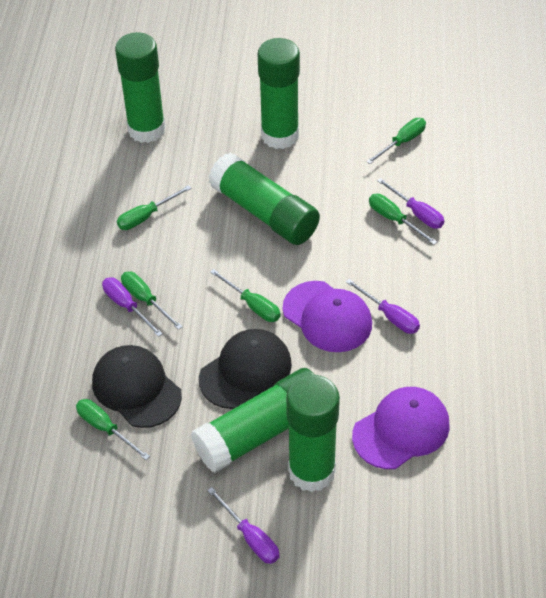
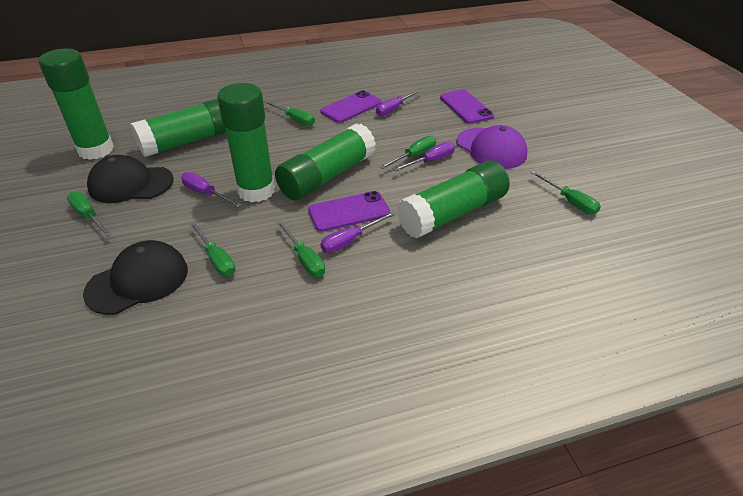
purple cap: [283,281,372,352] [352,387,450,469] = 2 -> [456,125,528,169] = 1
purple phone: none = 0 -> [308,191,390,232] [320,90,382,123] [440,90,494,124] = 3

